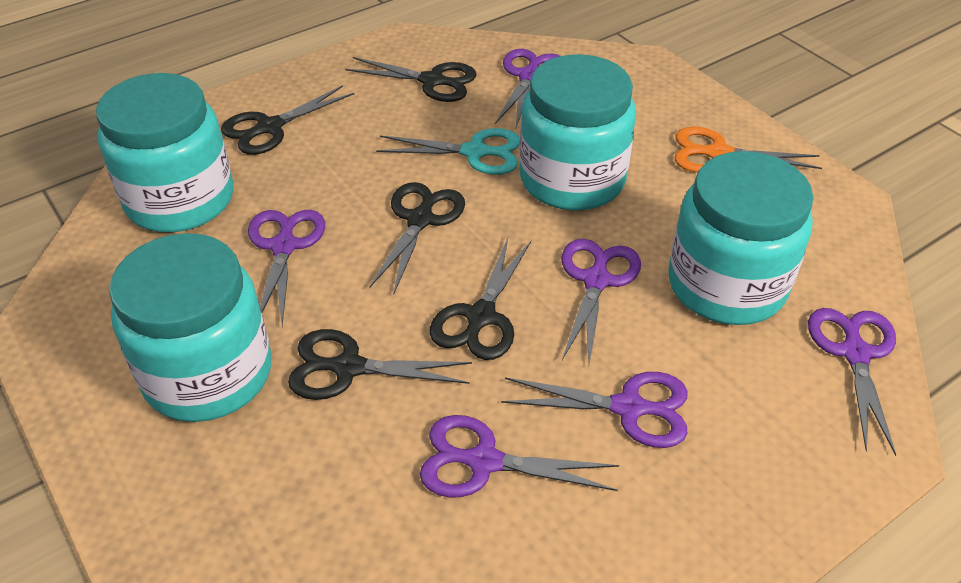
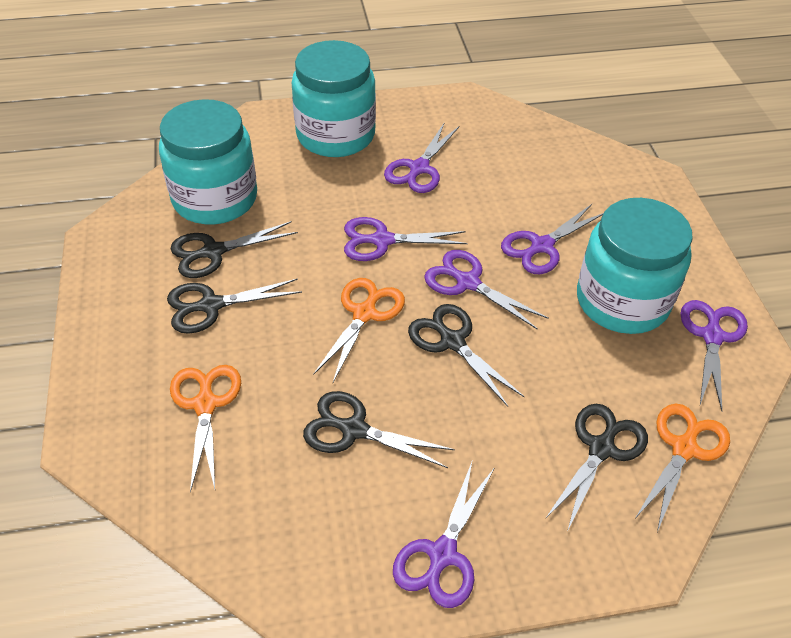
orange scissors: [675,127,822,173] = 1 -> [170,365,241,493] [313,278,405,382] [636,404,730,532] = 3
turquoise jar: [96,73,233,232] [109,233,272,422] [520,54,636,210] [669,151,814,325] = 4 -> [159,99,257,224] [292,40,376,157] [577,198,693,334] = 3
turquoise scissors: [376,128,520,175] = 1 -> none = 0

